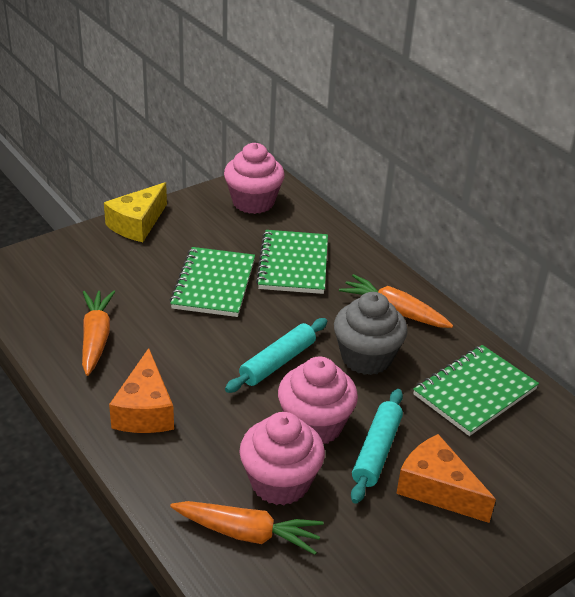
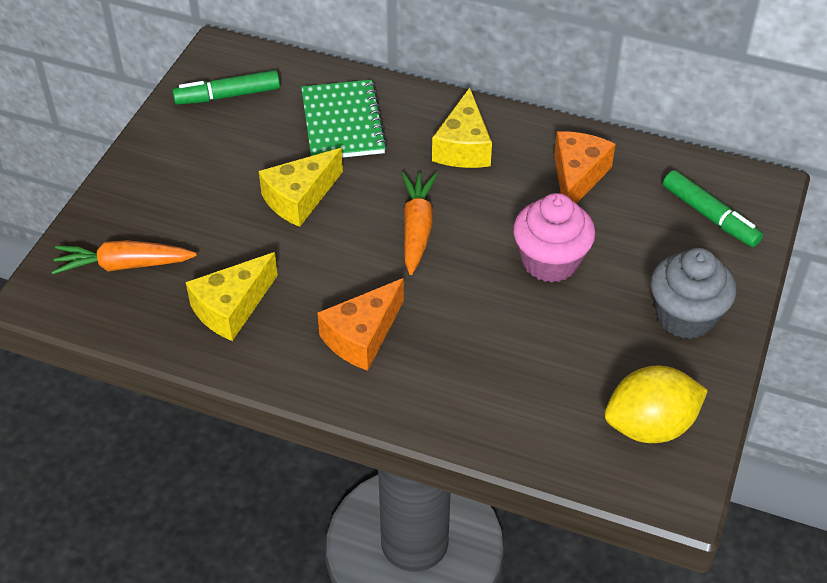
green marker: none = 0 -> [172,70,280,105] [663,170,763,247] = 2
green notebook: [170,247,255,317] [256,230,328,294] [413,345,539,436] = 3 -> [301,80,387,158] = 1
orange carrot: [82,290,115,376] [170,501,324,555] [339,274,453,328] = 3 -> [52,240,197,274] [401,172,437,275] = 2
pink cupcake: [224,143,285,214] [239,412,325,505] [278,356,358,444] = 3 -> [513,193,596,282] = 1
turquoise rolling pin: [225,318,327,393] [351,389,403,504] = 2 -> none = 0
yellow cheese: [104,182,167,242] = 1 -> [186,252,278,341] [259,148,343,227] [432,88,492,168] = 3
yellow lemon: none = 0 -> [605,366,708,443] = 1

